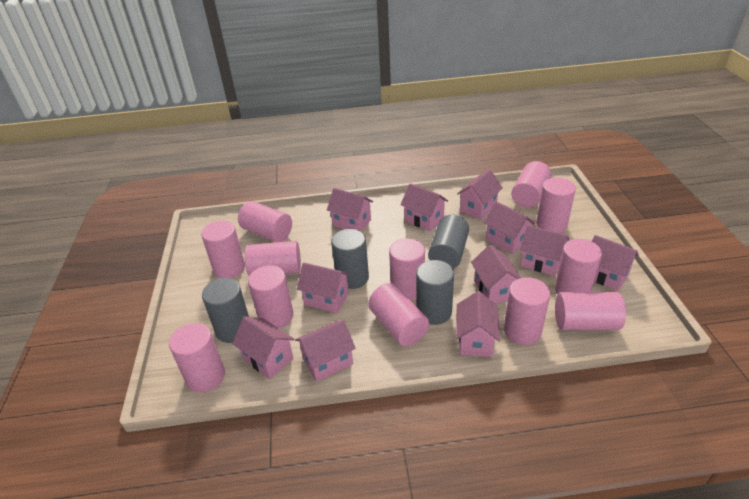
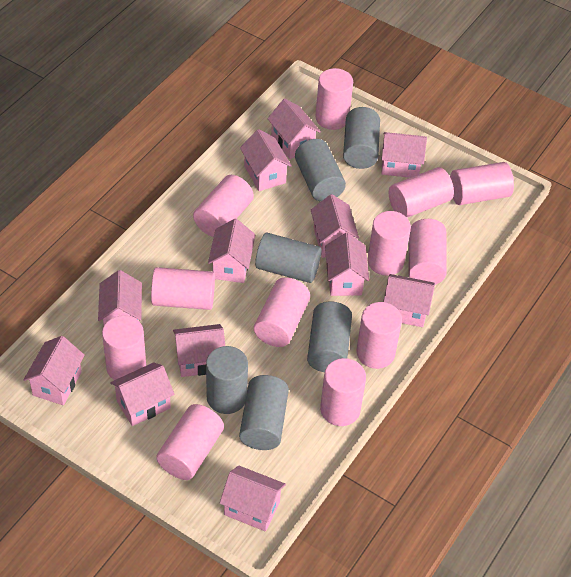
grey cylinder: [202,278,249,343] [331,229,369,289] [416,260,454,325] [428,215,469,269] = 4 -> [206,346,248,414] [239,375,289,450] [255,232,321,283] [295,139,346,202] [307,302,352,372] [343,107,380,169] = 6
pink house: [232,316,294,379] [295,320,356,382] [297,263,350,313] [327,188,373,231] [400,183,448,232] [456,291,500,357] [457,169,503,220] [471,244,521,304] [484,201,536,254] [520,225,569,276] [592,235,639,291] = 11 -> [24,336,85,405] [98,270,142,325] [110,362,175,426] [173,324,225,377] [208,219,255,283] [220,466,286,532] [240,129,292,191] [267,99,321,159] [311,194,359,258] [325,233,369,296] [381,132,427,178] [383,274,435,327] = 12

